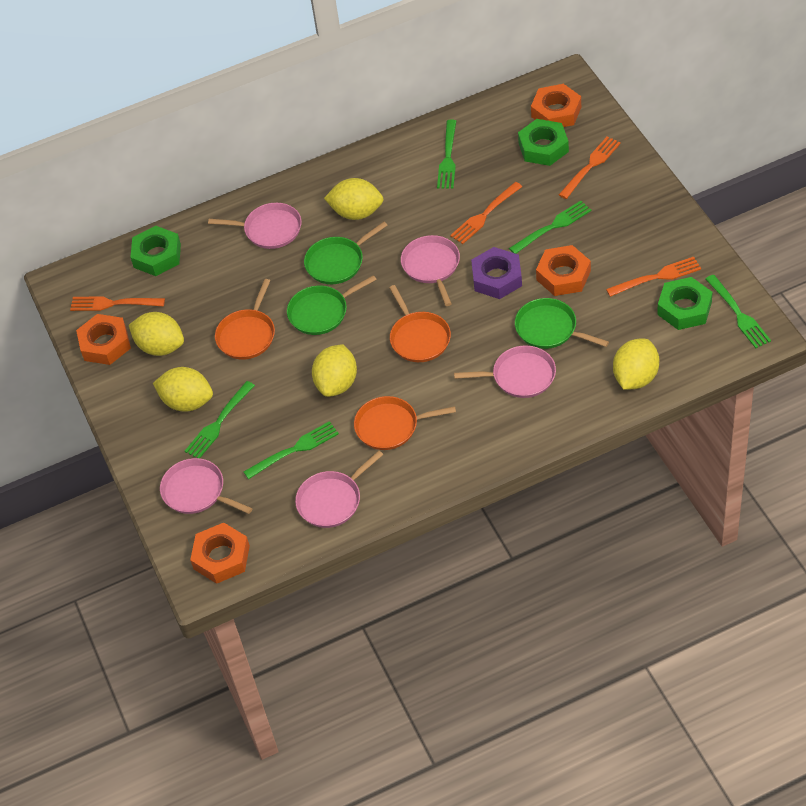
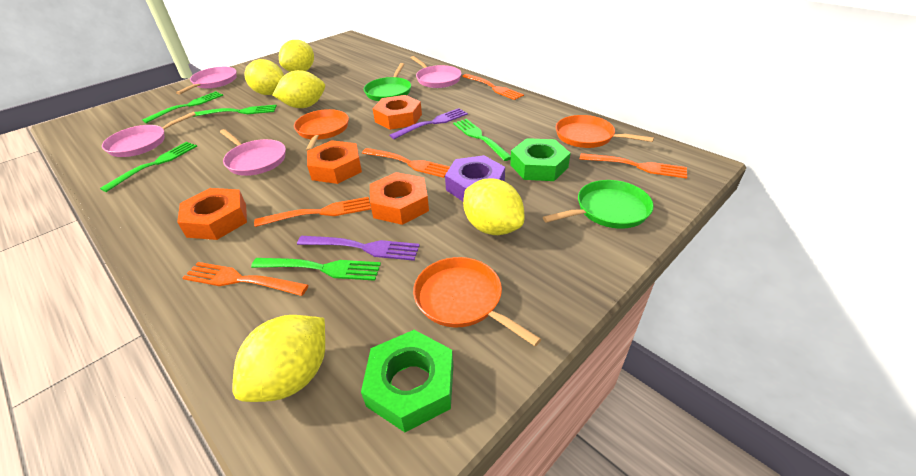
green nut: [130,226,181,276] [518,119,569,166] [657,277,713,330] = 3 -> [361,330,453,432] [510,138,571,181] = 2
green pan: [287,275,377,335] [304,222,388,284] [515,298,609,349] = 3 -> [364,63,411,101] [543,180,654,229] = 2
orange fork: [70,296,165,311] [450,182,522,244] [559,137,621,199] [606,257,701,297] = 4 -> [183,262,308,296] [254,197,371,227] [362,148,450,178] [462,74,524,100] [580,153,687,179] = 5
pink pan: [160,458,252,514] [208,203,302,249] [295,451,383,528] [401,235,460,306] [454,345,556,398] = 5 -> [102,112,196,157] [176,67,237,95] [220,129,286,176] [411,56,461,88] = 4
purple fork: none = 0 -> [297,236,420,261] [390,108,468,139] = 2

